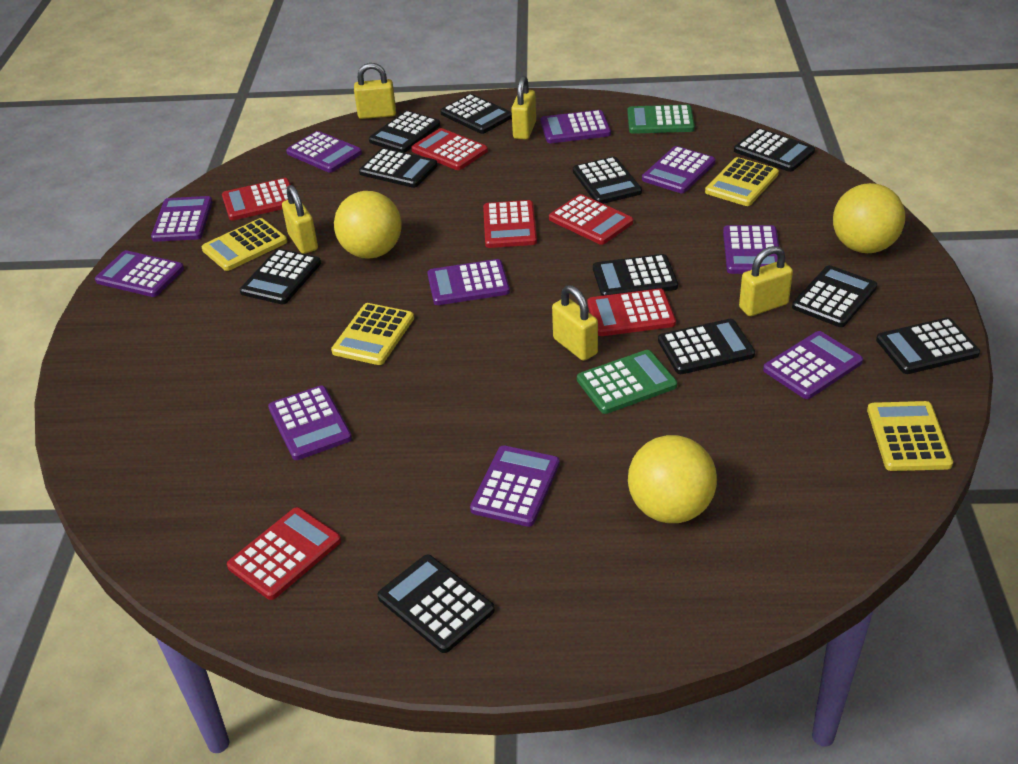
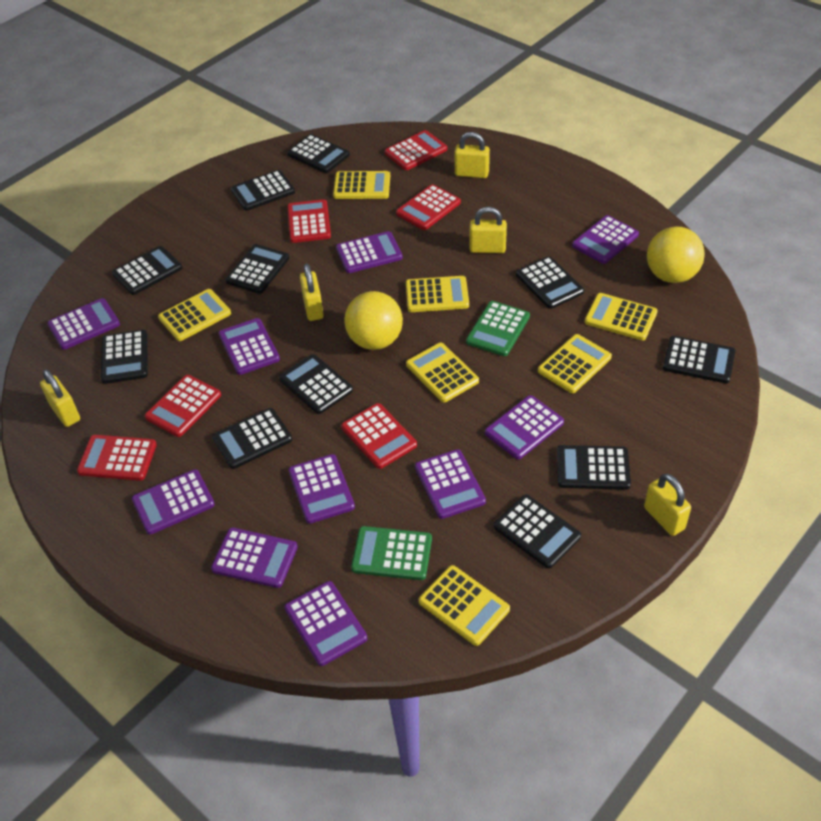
yellow ball: [334,191,402,259] [628,435,717,523] [833,183,905,253] = 3 -> [344,291,403,350] [647,226,705,283] = 2
yellow calculator: [202,218,287,271] [331,303,414,365] [705,157,779,206] [867,401,953,471] = 4 -> [158,289,231,341] [333,171,390,199] [406,276,469,312] [406,343,479,403] [419,565,510,646] [538,334,612,393] [585,293,658,341] = 7

